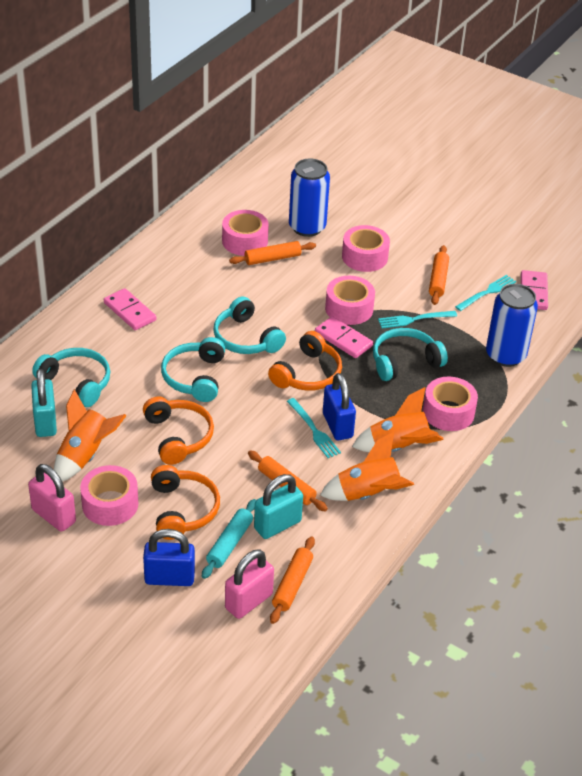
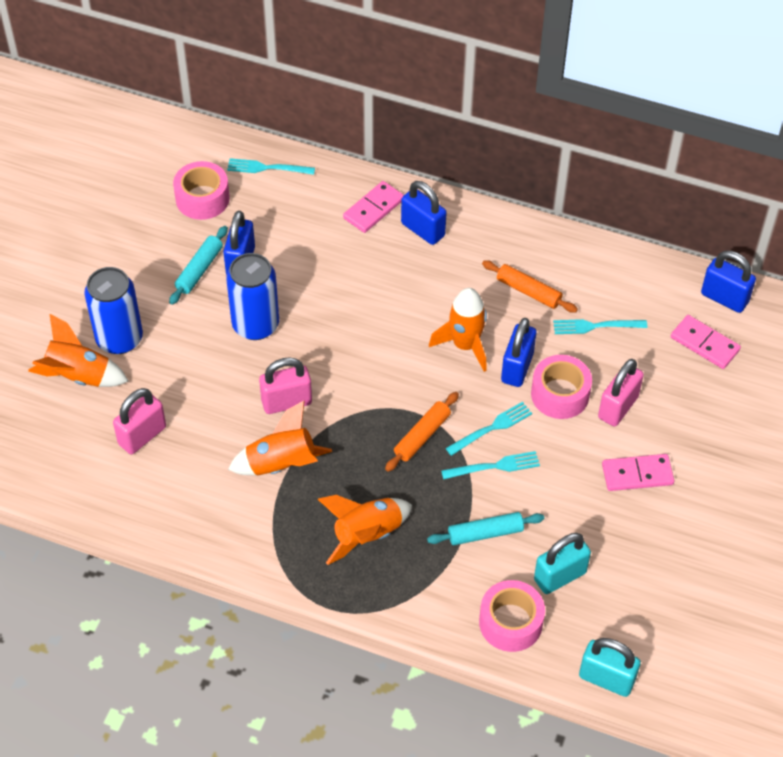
blue padlock: [143,529,195,586] [323,373,356,440] = 2 -> [223,211,255,275] [401,181,447,245] [501,318,536,387] [701,251,756,313] = 4
orange headphones: [143,396,214,465] [151,465,220,540] [268,331,342,391] = 3 -> none = 0
orange rocket: [54,389,127,482] [320,432,414,501] [352,387,444,452] = 3 -> [28,314,129,387] [228,400,332,475] [318,495,412,565] [429,288,487,372] = 4
orange rolling pin: [229,241,316,265] [248,450,328,512] [270,536,315,624] [429,245,449,305] = 4 -> [385,392,459,472] [482,260,578,313] = 2
pink padlock: [28,464,76,532] [225,549,274,619] = 2 -> [113,388,166,454] [259,357,312,414] [598,359,644,426] = 3
pink tape: [80,465,138,526] [222,210,269,256] [325,276,375,325] [342,225,390,272] [423,377,478,431] = 5 -> [173,161,230,220] [479,580,545,652] [531,355,592,419] = 3
turquoise fork: [287,398,341,458] [378,311,457,329] [455,275,516,311] = 3 -> [227,158,315,175] [441,451,540,479] [446,402,532,456] [553,319,647,334] = 4
turquoise headphones: [32,348,110,407] [161,337,225,402] [213,297,286,354] [373,328,448,381] = 4 -> none = 0
turquoise rolling pin: [202,499,256,579] = 1 -> [169,226,228,305] [427,512,544,545] = 2

